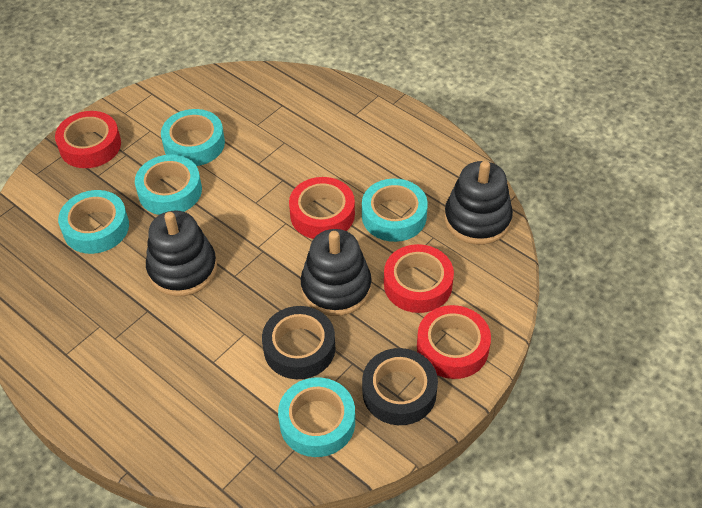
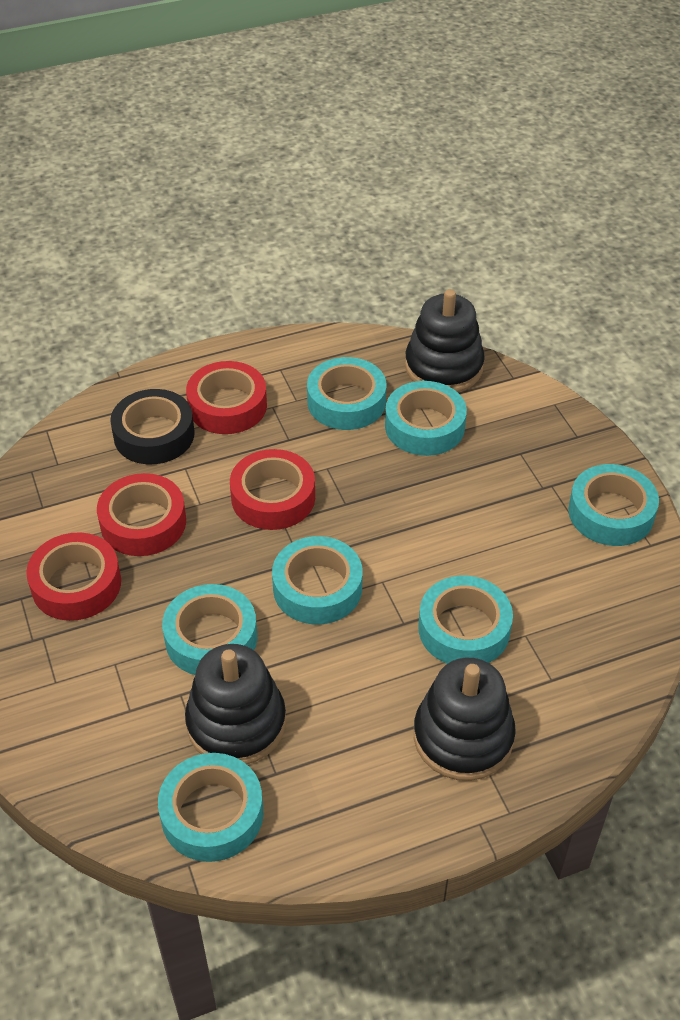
black tape: [262,306,335,379] [362,348,438,425] = 2 -> [110,389,195,464] = 1
turquoise tape: [58,190,129,254] [135,155,202,215] [161,109,225,166] [278,377,355,457] [362,179,428,242] = 5 -> [158,753,263,862] [162,584,257,675] [272,536,363,624] [307,357,386,430] [385,381,467,456] [418,576,513,664] [568,464,659,546] = 7

